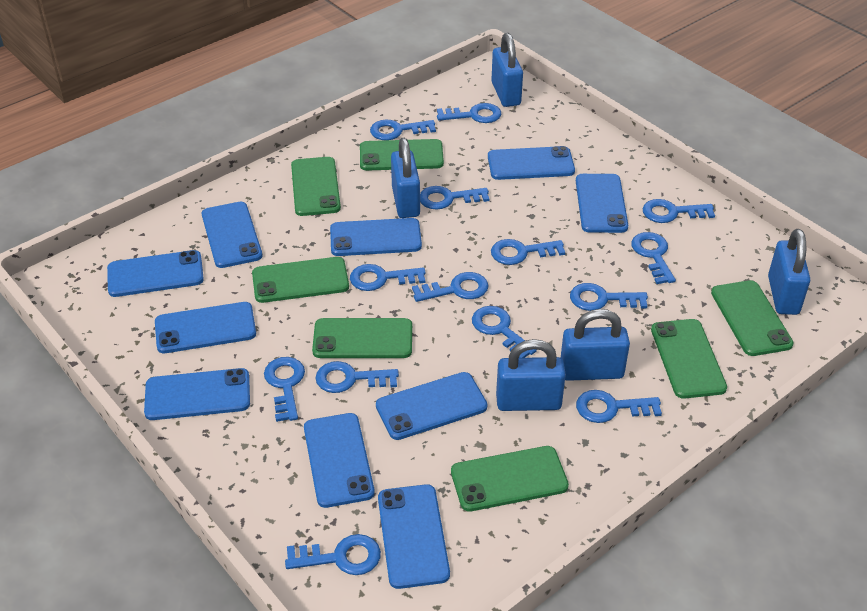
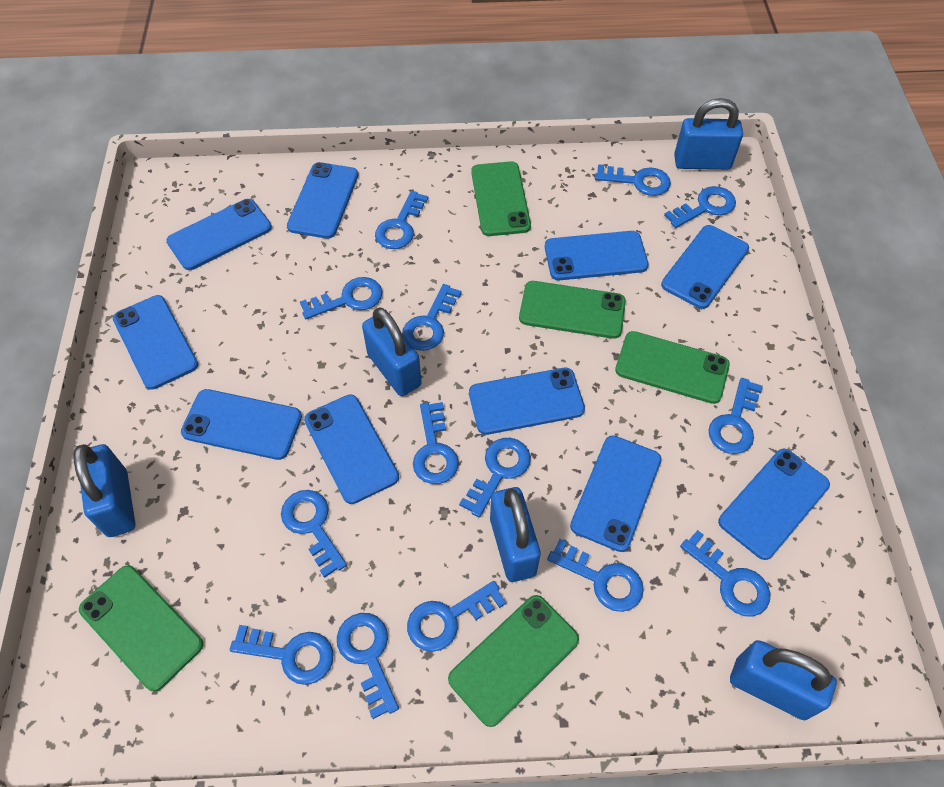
green phone: [252,257,349,303] [291,157,341,216] [312,318,412,358] [360,139,444,171] [451,446,569,512] [651,319,727,399] [711,280,794,356] = 7 -> [79,565,203,692] [448,595,579,727] [471,161,531,236] [519,281,626,339] [615,331,730,404] = 5

